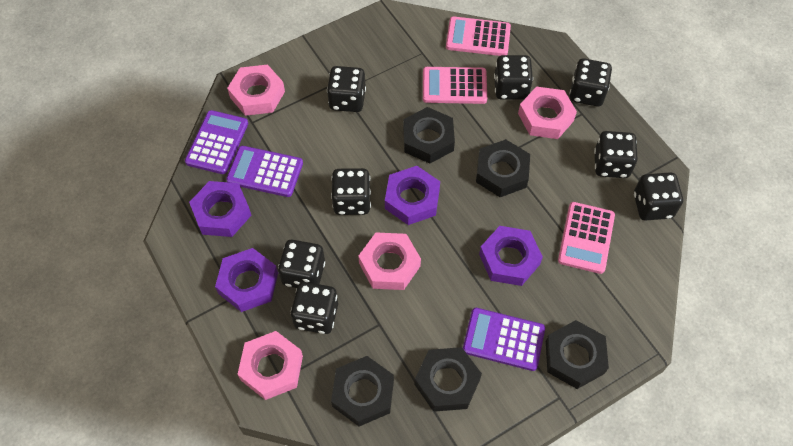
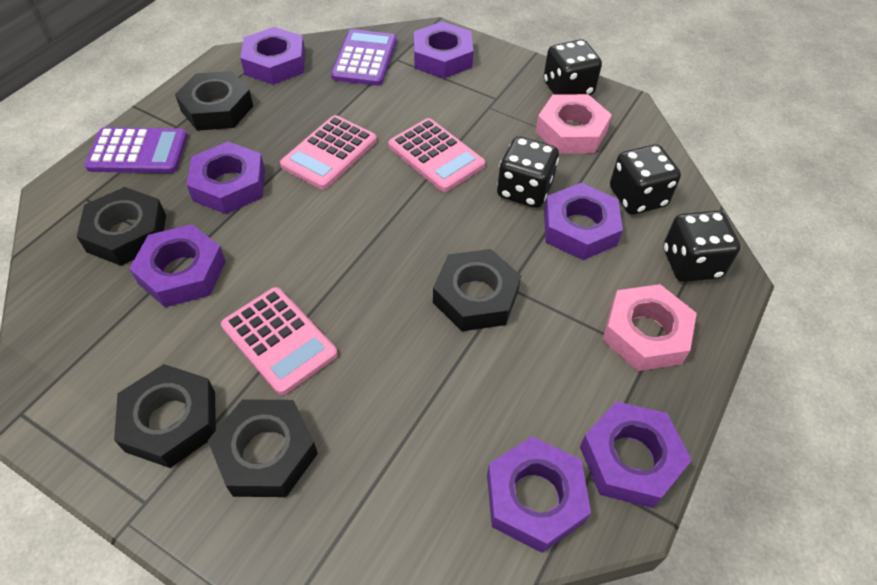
black dice: [278,240,325,288] [291,282,338,334] [327,66,366,112] [331,168,371,215] [494,55,533,100] [570,58,612,107] [594,131,638,178] [634,172,683,221] = 8 -> [497,136,559,208] [544,39,602,95] [610,144,681,215] [664,211,740,282] = 4
pink nut: [227,64,285,116] [237,331,303,400] [358,232,421,290] [518,86,577,139] = 4 -> [536,94,612,154] [603,284,697,371] = 2
purple calculator: [185,110,248,174] [226,146,303,197] [463,308,545,371] = 3 -> [84,127,188,173] [331,29,396,86] = 2
purple nut: [189,181,251,237] [215,248,278,312] [385,166,440,225] [479,226,543,286] = 4 -> [129,224,226,307] [187,142,265,214] [240,27,305,85] [414,22,473,79] [487,437,591,553] [544,183,623,260] [580,401,692,508] = 7

